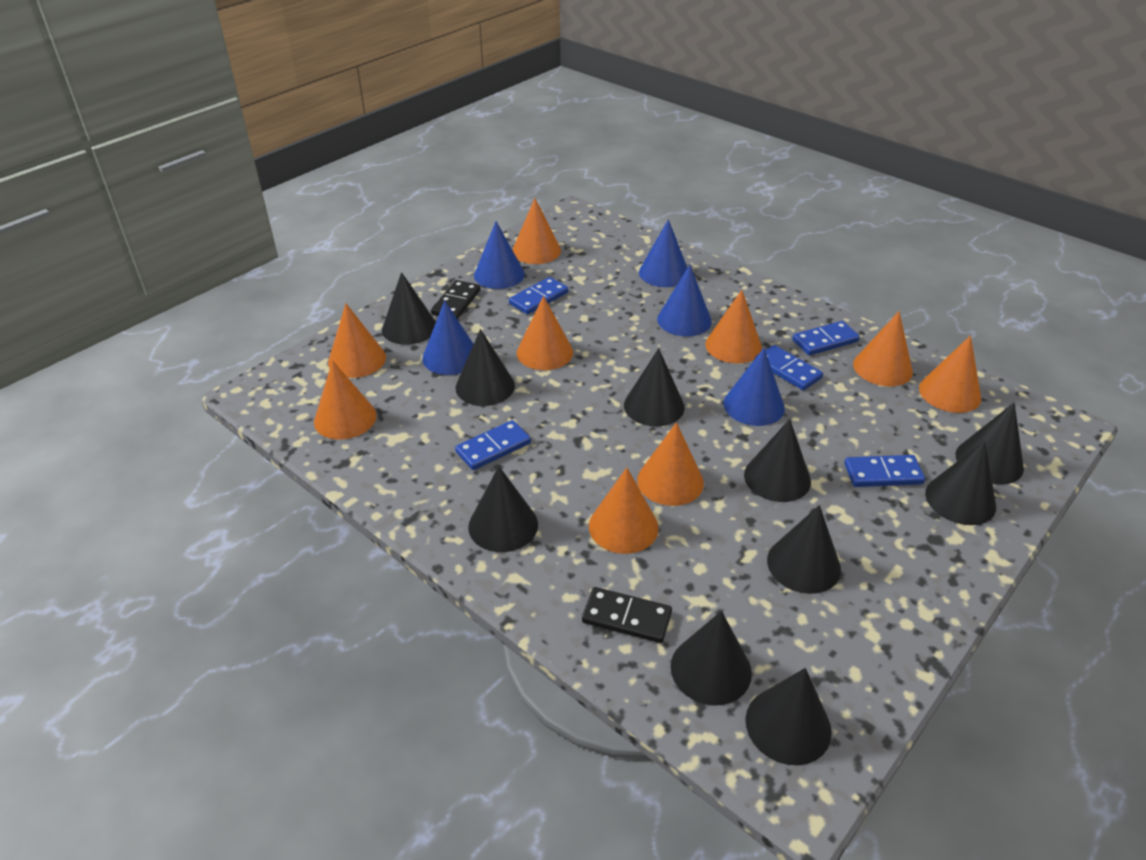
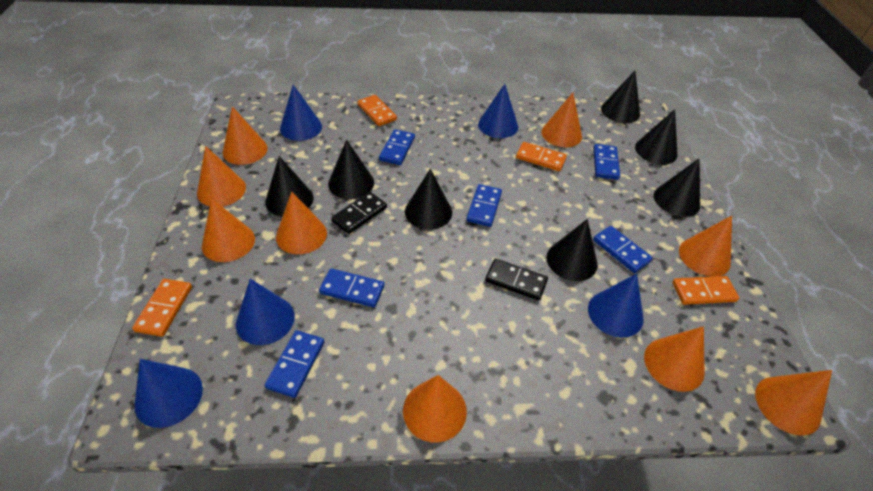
black cone: [382,272,436,345] [456,329,515,406] [468,466,538,552] [624,348,685,427] [671,611,752,705] [744,419,811,502] [745,668,832,765] [767,505,841,594] [925,441,996,525] [956,403,1024,485] = 10 -> [265,156,314,217] [328,140,374,199] [405,169,452,230] [546,219,598,281] [601,71,640,123] [635,109,678,165] [654,159,700,217] = 7
blue domino: [455,420,531,470] [509,277,568,315] [755,345,823,391] [792,321,860,356] [844,455,925,487] = 5 -> [264,330,324,398] [319,268,385,308] [379,130,415,165] [466,184,502,227] [593,144,620,180] [593,226,653,273] = 6
orange domino: none = 0 -> [132,279,192,337] [357,95,397,126] [516,142,567,171] [672,276,739,305] = 4

